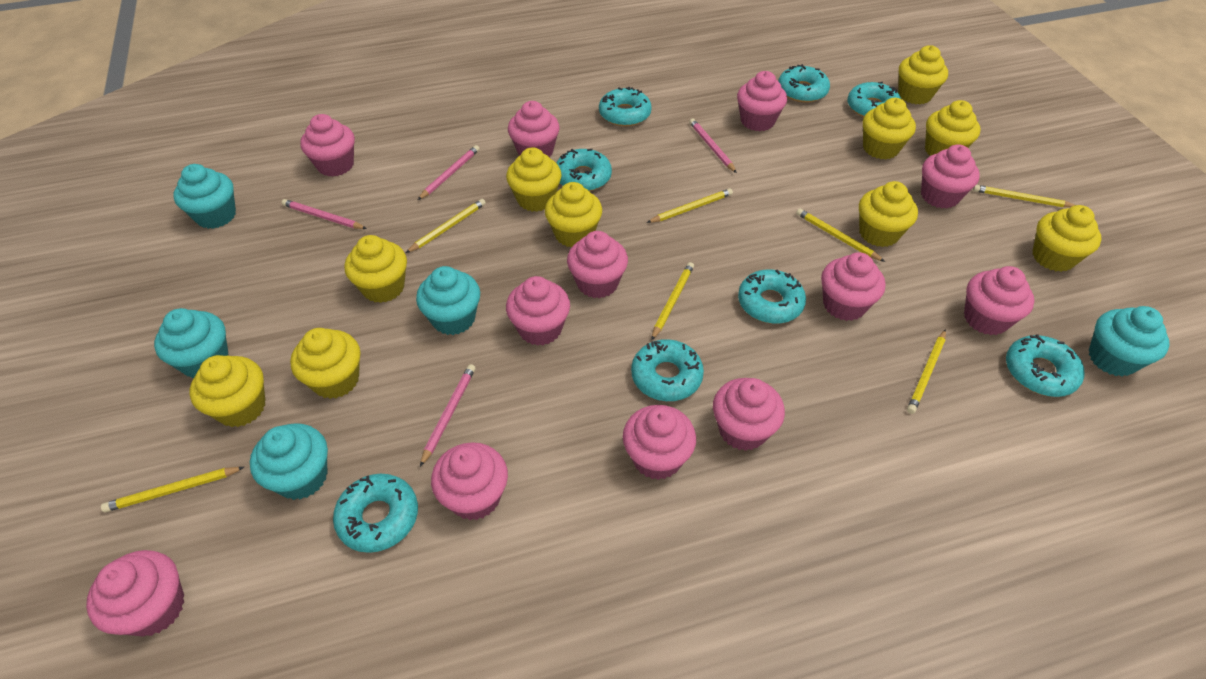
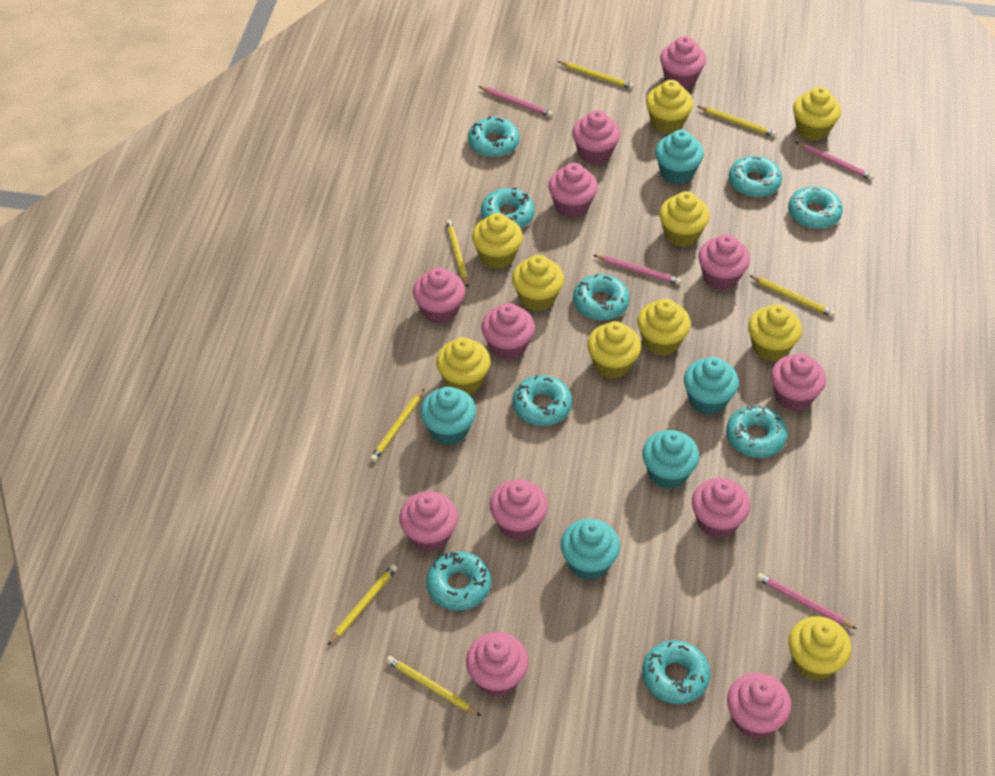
turquoise donut: [333,474,418,553] [556,149,612,191] [599,87,652,126] [631,339,704,401] [738,270,806,324] [778,64,830,102] [847,82,901,117] [1006,334,1084,397] = 8 -> [426,551,491,611] [468,117,519,157] [481,187,535,228] [513,375,572,426] [573,274,630,320] [642,640,710,704] [726,405,787,458] [729,156,782,197] [788,186,843,229] = 9

